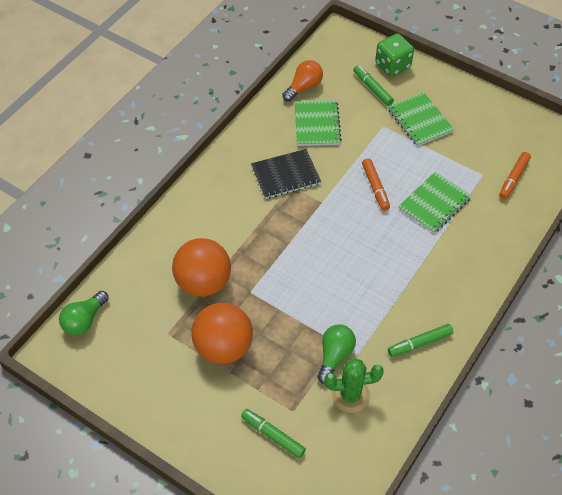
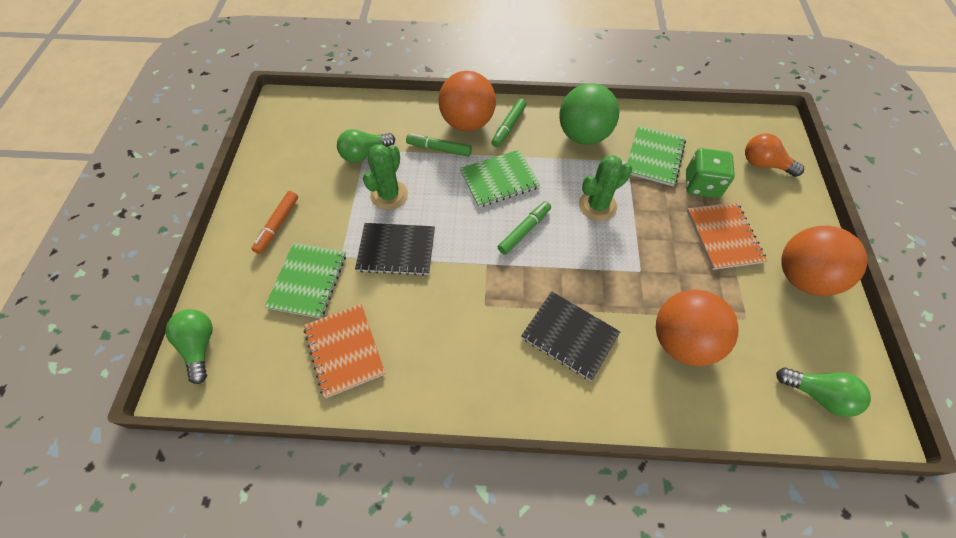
black notebook: [251,149,321,199] = 1 -> [355,223,435,276] [521,292,620,381] = 2
green ball: none = 0 -> [559,83,619,145] = 1
green cactus: [324,358,384,413] = 1 -> [363,144,408,210] [579,155,632,221] = 2
green light bulb: [59,291,109,335] [317,324,356,384] = 2 -> [165,309,213,384] [337,129,395,163] [776,367,871,417] = 3
orange ball: [172,238,231,297] [191,303,253,364] = 2 -> [439,71,496,131] [656,290,739,366] [781,226,867,296] = 3
orange marker: [362,158,390,211] [499,152,531,199] = 2 -> [251,191,298,254] = 1
orange notebook: none = 0 -> [304,304,385,398] [687,202,767,270] = 2

